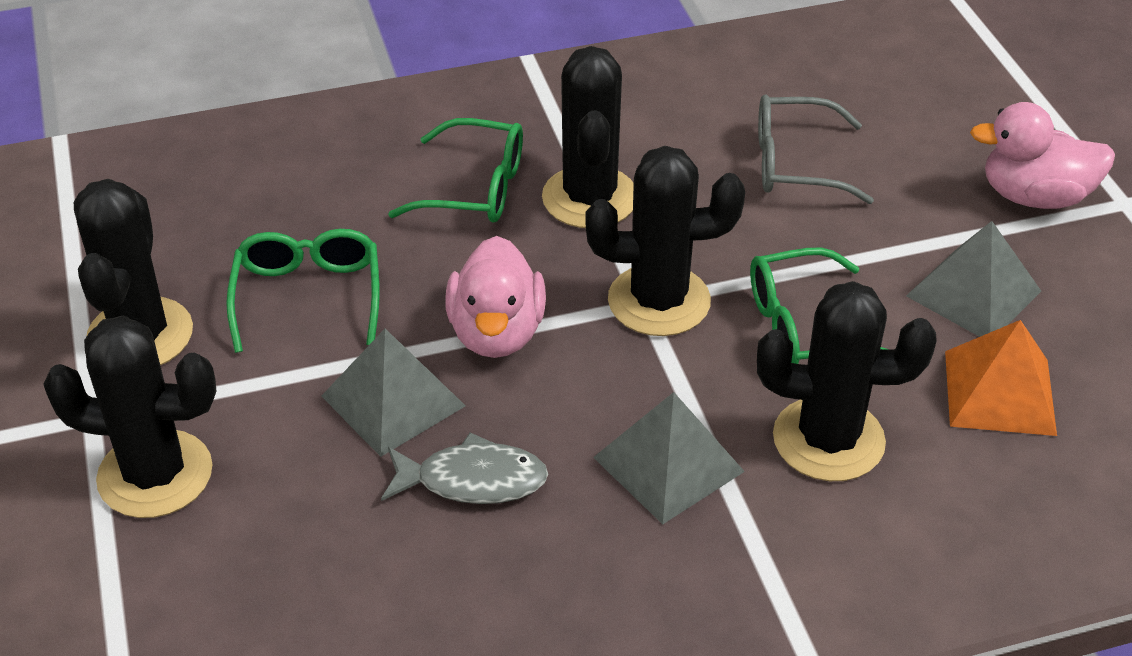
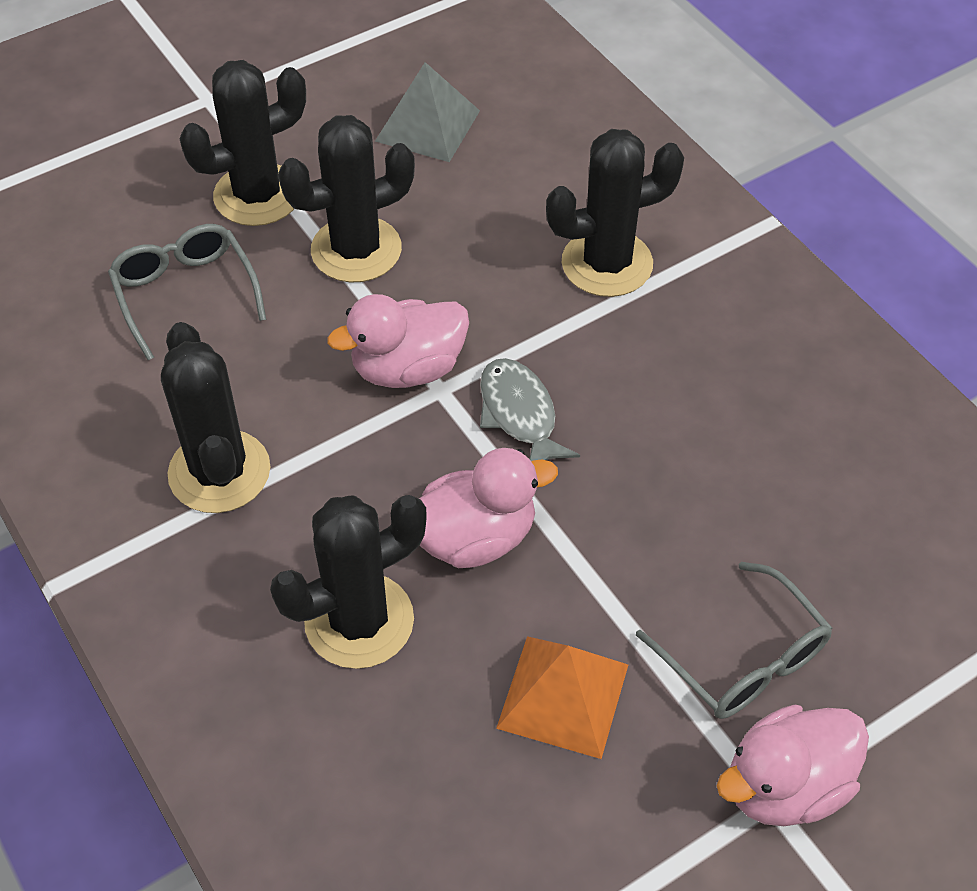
green glasses: [226,229,380,353] [388,118,523,222] [750,247,886,364] = 3 -> none = 0
grey glasses: [758,94,874,204] = 1 -> [108,224,266,360] [636,562,832,719] = 2
grey pyramid: [321,329,466,457] [593,392,745,524] [906,221,1041,337] = 3 -> [375,62,480,162] = 1
pink duck: [445,236,546,358] [970,102,1115,209] = 2 -> [327,294,469,388] [419,448,558,568] [716,705,869,826] = 3

